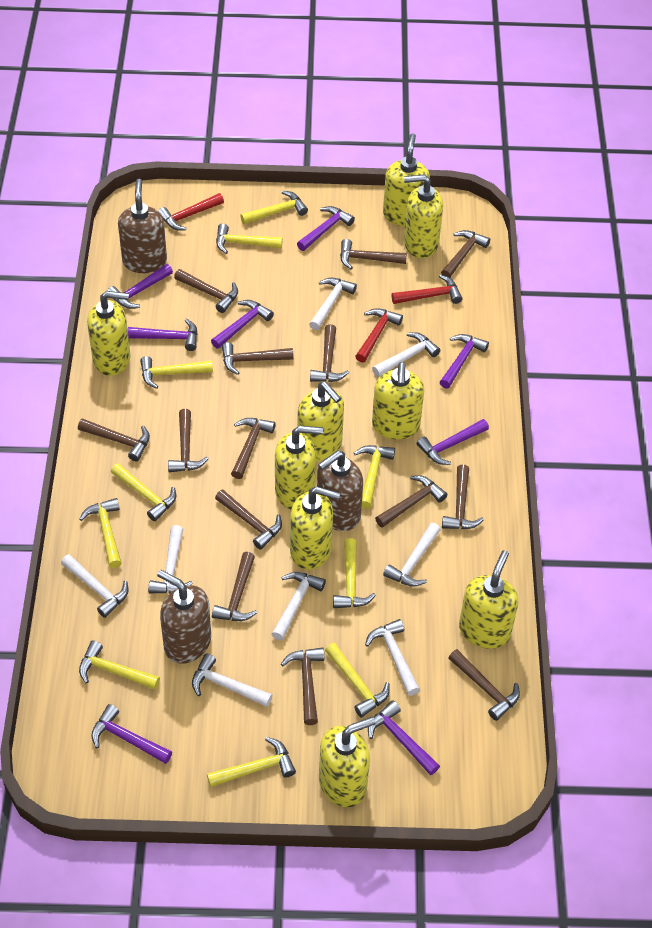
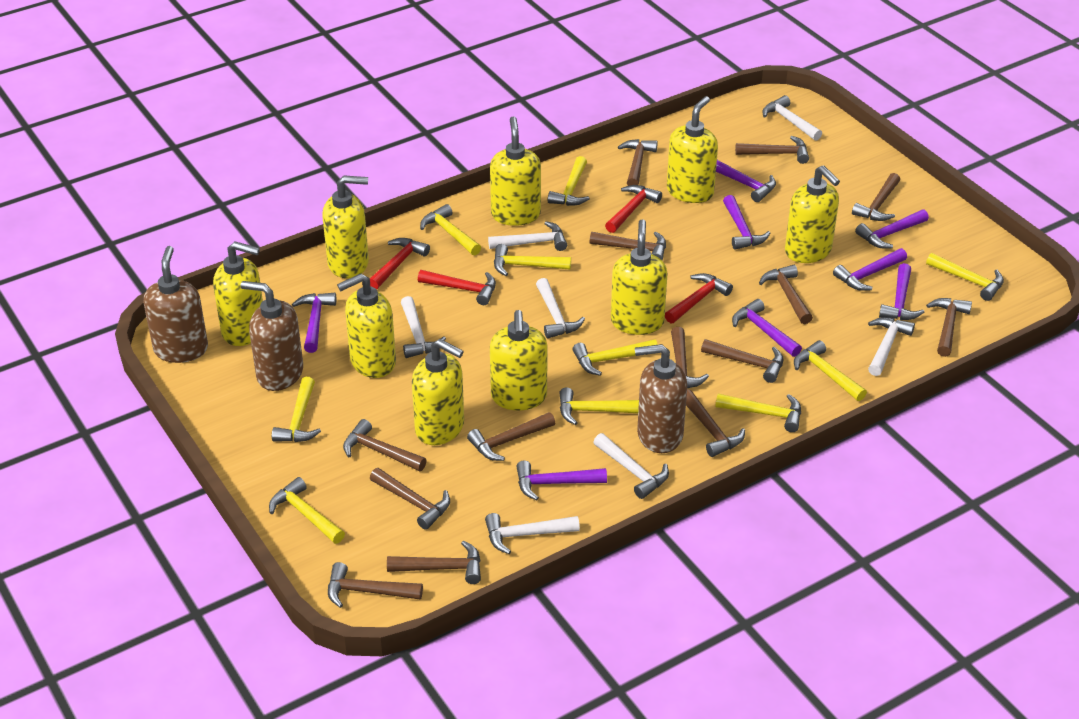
red hammer: [158,193,224,231] [355,308,403,362] [391,274,462,304] = 3 -> [370,238,430,289] [418,270,496,305] [605,185,662,233] [665,273,733,323] = 4
white hammer: [61,554,129,618] [148,525,193,594] [192,653,272,707] [272,572,326,640] [309,278,357,330] [365,619,420,696] [372,332,441,377] [383,523,441,587] = 8 -> [401,296,446,358] [485,513,580,554] [488,221,567,251] [536,278,585,338] [593,433,669,499] [762,95,822,141] [868,317,915,376] = 7

